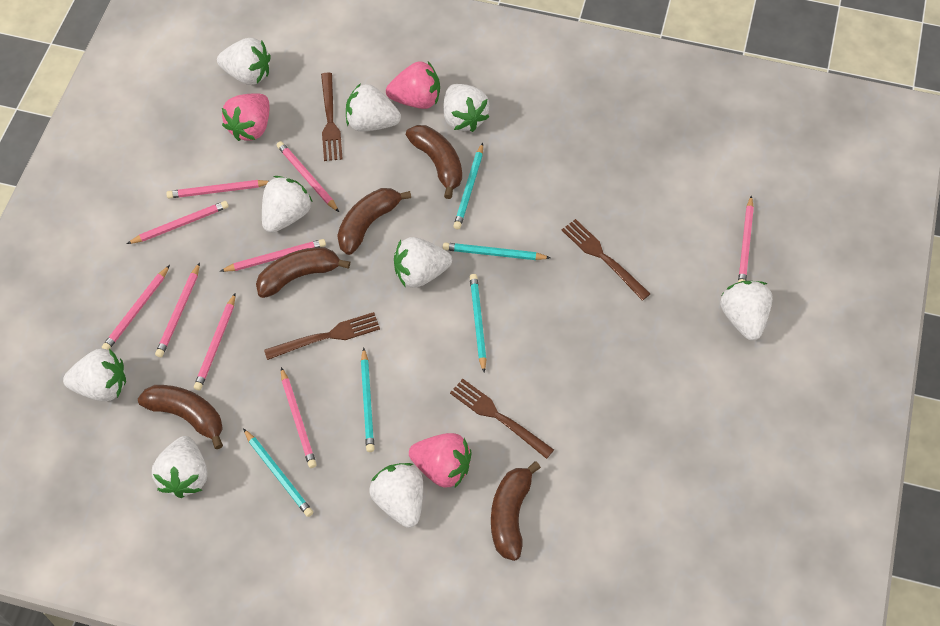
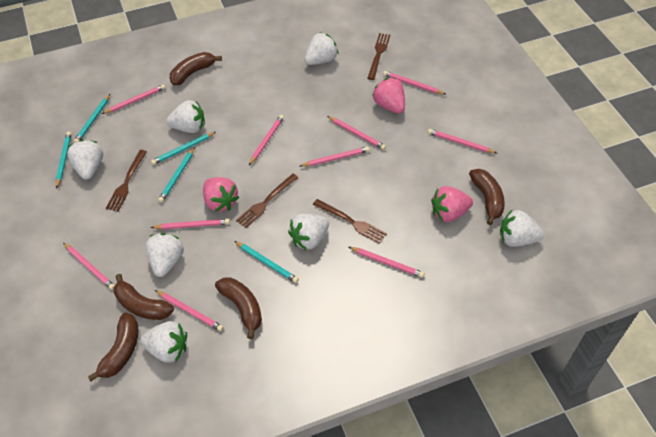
pink pencil: [102,265,170,350] [127,201,229,244] [155,262,200,357] [166,180,269,198] [194,293,236,390] [220,239,326,272] [277,141,339,212] [281,367,317,468] [738,195,754,282] = 9 -> [63,243,115,290] [102,84,165,114] [151,219,230,230] [155,290,224,331] [249,115,284,165] [300,147,370,167] [327,116,386,150] [349,247,424,278] [383,71,446,95] [428,129,497,153] = 10
white strawberry: [63,349,126,402] [152,436,207,498] [217,38,271,85] [262,176,313,233] [346,83,401,132] [369,463,423,528] [394,237,452,288] [443,84,489,132] [720,281,773,341] = 9 -> [67,140,103,180] [140,321,187,363] [145,233,184,277] [166,100,205,133] [288,214,329,250] [304,32,339,65] [500,210,544,247] = 7

